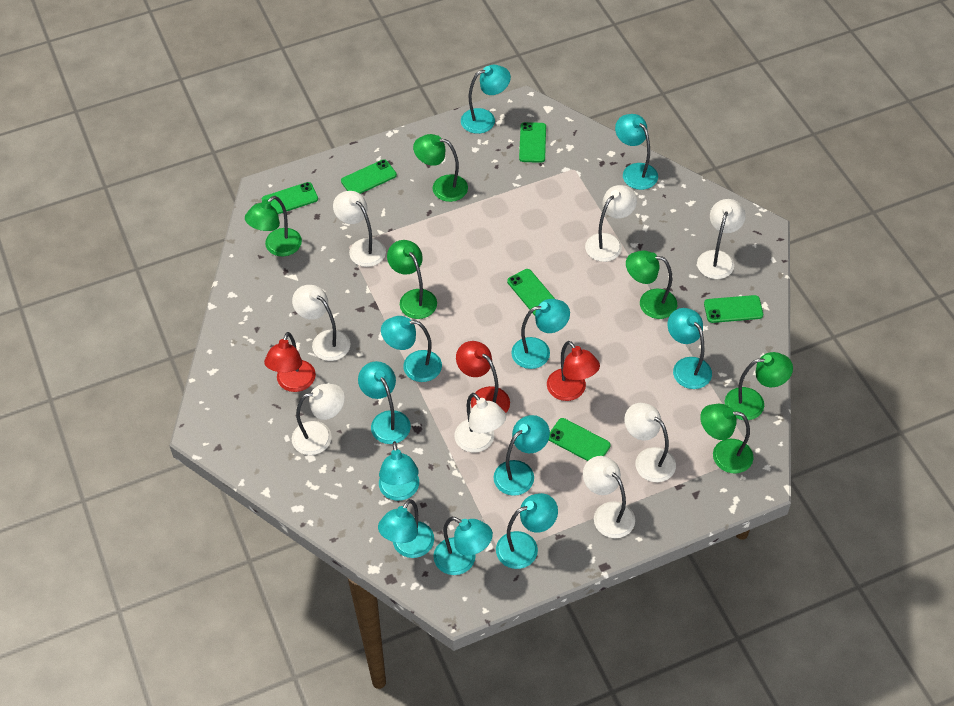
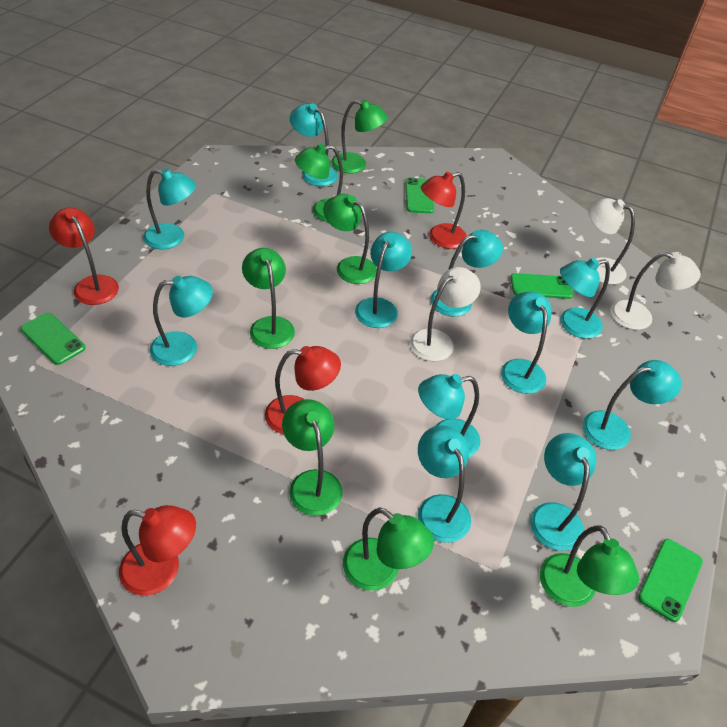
green lamp: [245,196,302,256] [387,240,437,319] [413,134,468,202] [626,250,677,319] [700,404,753,473] [725,352,793,420] = 6 -> [242,248,295,349] [282,399,343,516] [295,144,343,222] [323,194,377,284] [331,100,388,174] [343,507,434,591] [540,526,639,607] = 7
green phone: [262,182,318,214] [341,159,397,194] [507,269,555,315] [519,122,546,163] [549,418,611,461] [704,295,763,323] = 6 -> [20,313,86,365] [405,178,434,213] [511,273,574,299] [638,539,703,622] = 4
red lamp: [264,332,316,392] [456,341,510,413] [547,341,600,401] = 3 -> [49,207,119,305] [119,505,196,596] [265,346,341,434] [421,172,467,249] = 4
white lamp: [292,285,351,361] [292,384,345,455] [333,191,386,267] [455,393,506,452] [583,456,635,538] [585,185,637,262] [624,403,676,482] [697,199,746,279] = 8 -> [410,267,481,361] [588,198,635,285] [610,252,701,330] = 3

